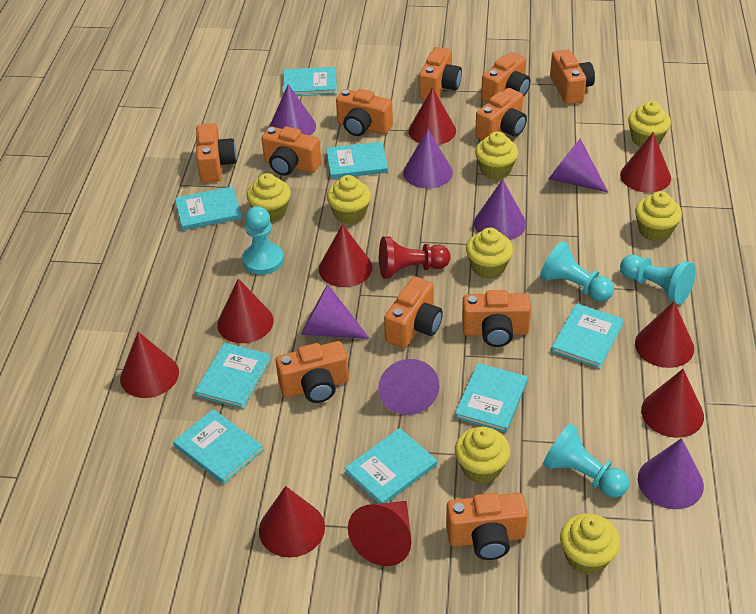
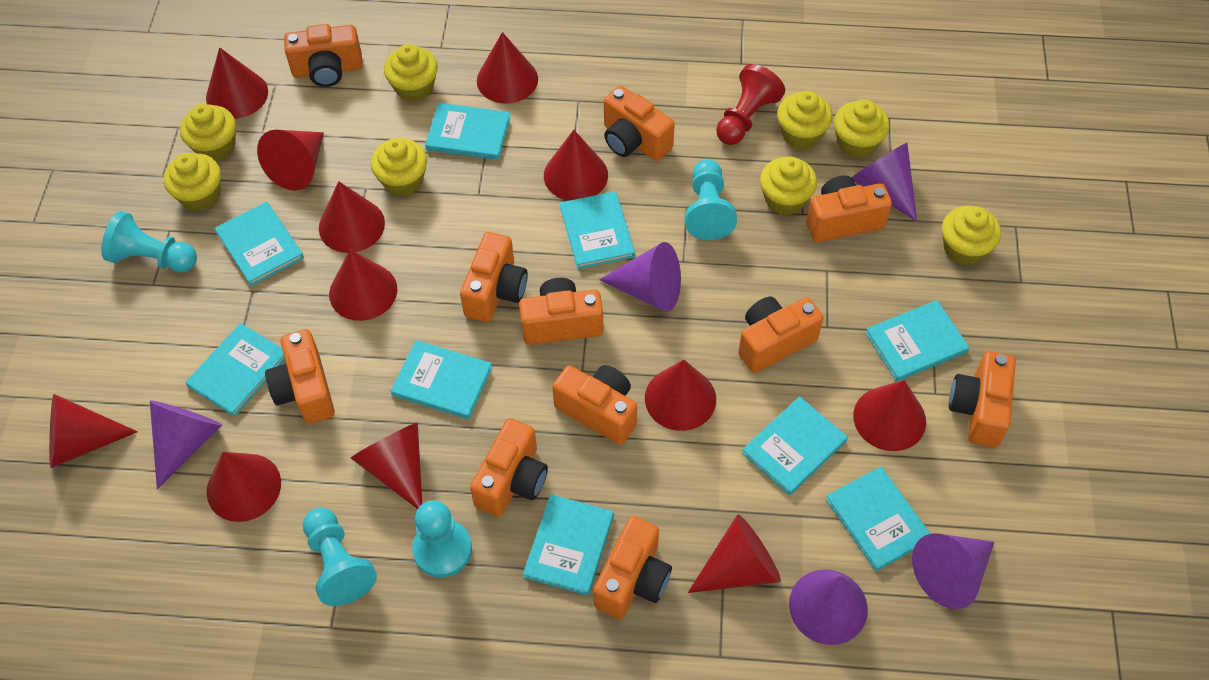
purple cone: [270,84,316,136] [301,284,370,339] [378,359,439,415] [403,129,453,189] [474,179,526,240] [549,139,608,192] [638,438,704,509] = 7 -> [150,400,222,489] [599,242,681,312] [789,569,868,645] [851,143,917,222] [912,533,994,609] = 5
red cone: [120,332,179,398] [217,278,274,343] [259,486,325,558] [319,224,373,287] [348,501,411,566] [409,87,456,145] [620,132,671,193] [635,301,694,368] [641,369,704,438] = 9 -> [49,394,138,468] [206,47,268,119] [207,452,281,522] [257,130,324,191] [319,181,385,253] [329,249,397,321] [351,423,422,509] [477,32,538,104] [544,130,608,201] [645,360,716,431] [688,514,781,593] [853,380,926,451] = 12
turquoise book: [173,409,263,484] [175,186,242,231] [195,343,271,409] [283,67,337,96] [326,142,388,179] [345,428,437,504] [455,363,528,433] [551,303,624,369] = 8 -> [185,323,285,417] [215,202,304,286] [391,340,492,419] [425,103,511,160] [523,494,614,596] [560,191,635,269] [742,396,848,495] [826,466,931,571] [865,300,970,381] = 9

